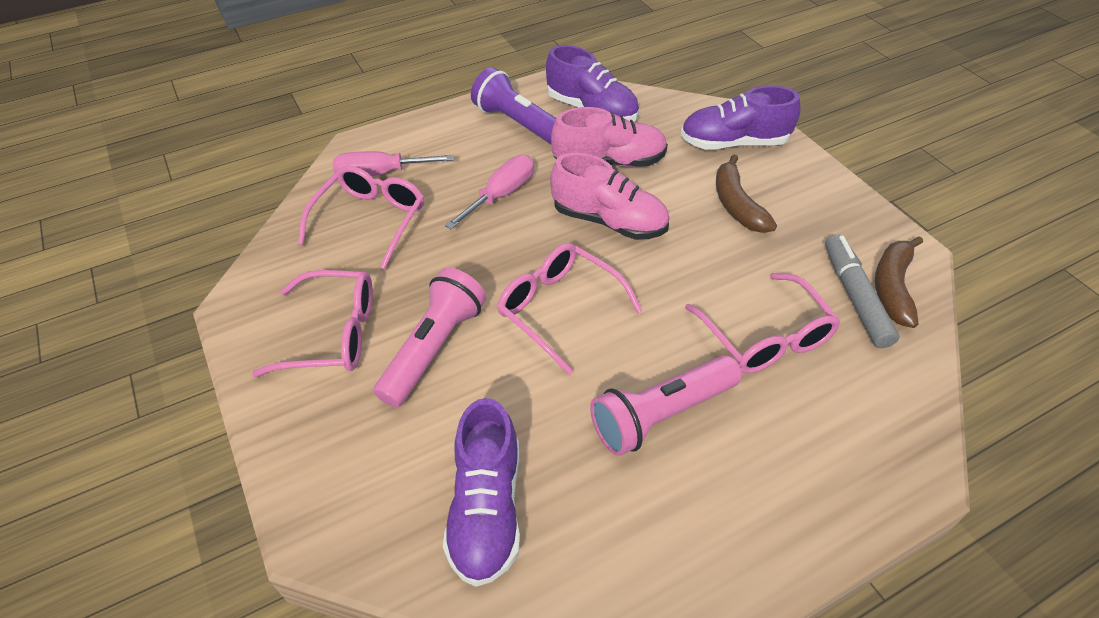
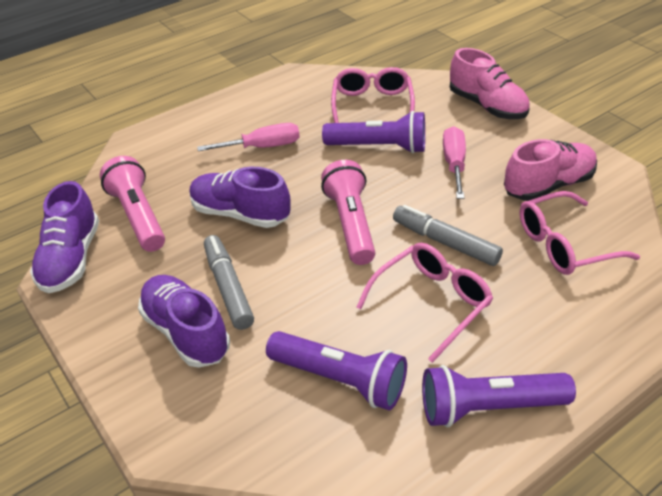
brown banana: [716,155,777,233] [875,236,923,328] = 2 -> none = 0
grey marker: [825,234,899,348] = 1 -> [204,235,254,330] [393,205,503,266] = 2
pink glasses: [252,270,373,377] [298,165,424,269] [497,243,642,375] [685,273,841,374] = 4 -> [331,67,415,123] [357,243,493,363] [519,191,640,275] = 3
purple flashlight: [471,67,556,144] = 1 -> [266,331,407,411] [322,111,425,154] [422,365,576,427] = 3

